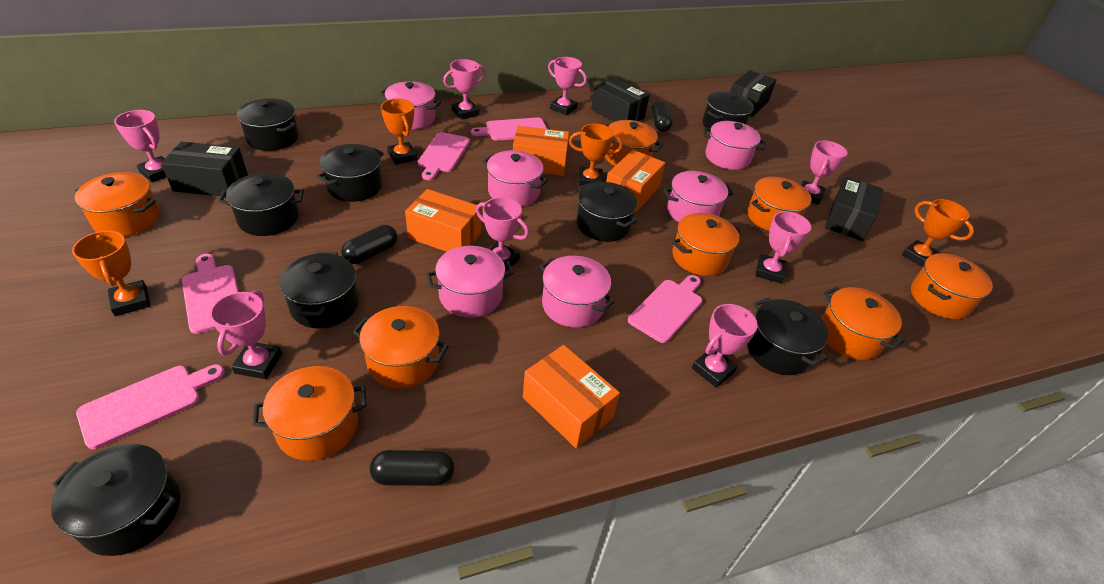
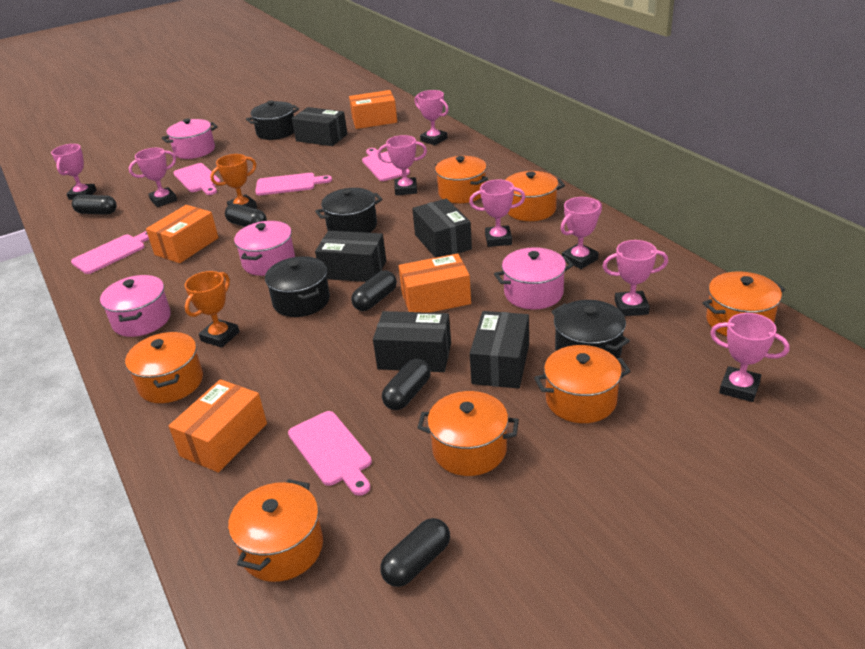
black box: [161,141,248,197] [591,77,650,122] [730,70,776,117] [825,177,883,241] = 4 -> [292,107,347,146] [315,231,386,282] [373,311,451,372] [412,198,472,258] [470,311,529,389] = 5
black capsule: [341,225,397,264] [370,450,454,486] [651,101,673,132] = 3 -> [72,195,117,215] [225,204,267,227] [351,270,397,311] [380,518,450,587] [382,358,431,410] = 5
black pot: [51,444,180,556] [218,173,304,236] [237,98,299,151] [279,252,359,328] [317,144,384,202] [577,182,637,242] [703,91,754,129] [747,298,828,375] = 8 -> [246,100,299,140] [265,256,330,317] [315,188,382,233] [551,300,630,359] = 4
orange pot: [75,172,160,237] [253,366,367,461] [353,306,449,389] [605,120,663,166] [672,213,741,276] [747,177,811,231] [821,286,905,360] [911,253,993,319] = 8 -> [125,332,203,403] [228,479,323,582] [417,391,519,476] [435,156,488,203] [506,171,565,221] [534,345,631,423] [702,272,785,336] = 7
orange trophy: [72,231,150,316] [381,98,418,165] [569,123,623,186] [902,199,974,267] = 4 -> [185,271,240,348] [210,154,257,209] = 2
pink pot: [380,81,441,129] [426,246,514,318] [483,150,548,206] [540,256,615,328] [663,171,734,222] [703,121,766,170] = 6 -> [100,275,171,337] [162,118,218,159] [234,221,295,276] [494,247,573,310] = 4

